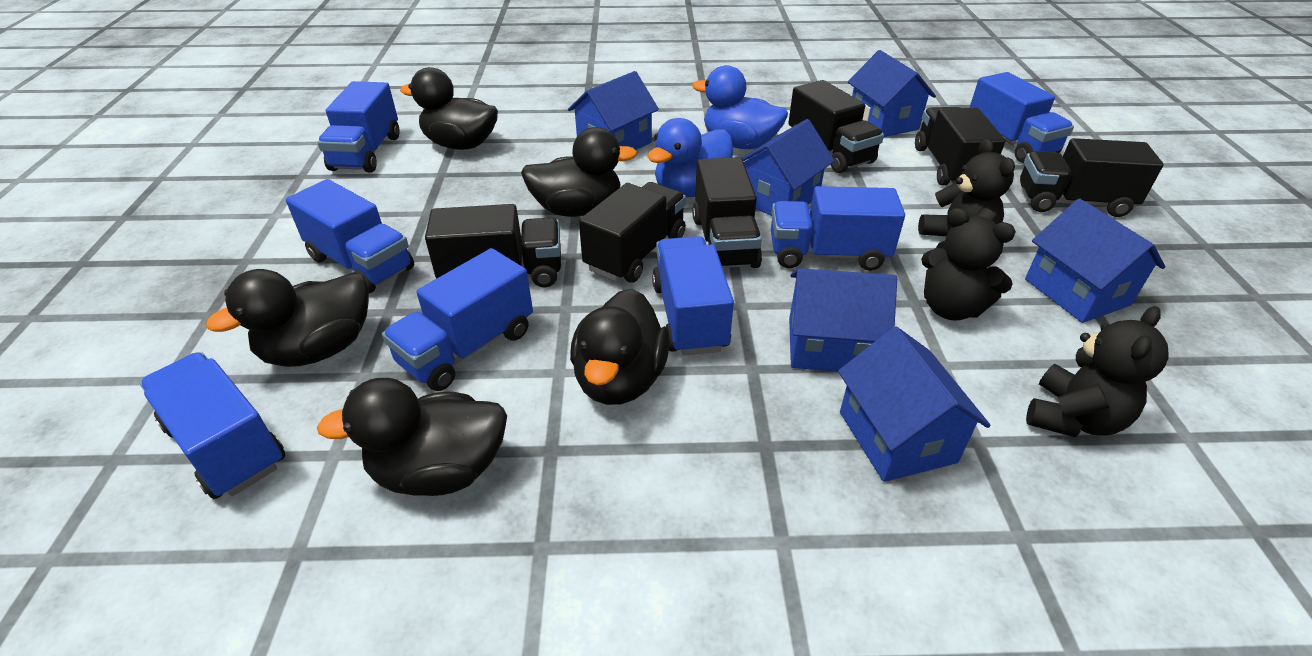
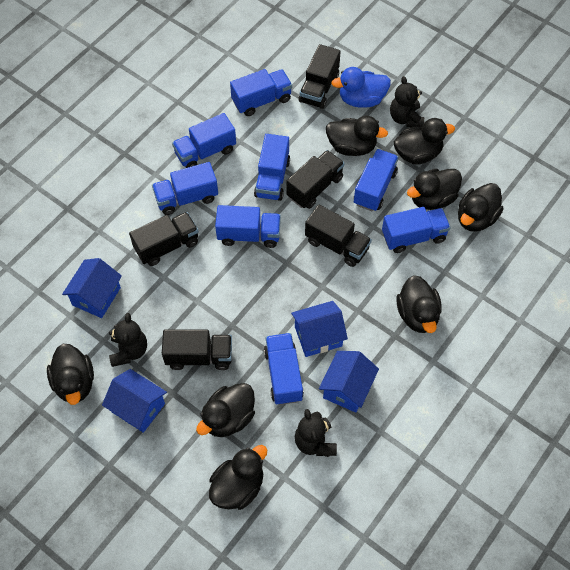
black duck: [206,269,369,367] [317,378,507,496] [400,67,498,150] [521,127,638,217] [570,288,670,405] = 5 -> [47,344,94,405] [196,383,255,437] [209,445,267,510] [326,116,388,156] [394,118,455,164] [397,275,442,333] [407,169,462,210] [458,183,504,232] = 8
black truck: [425,204,561,287] [579,182,686,283] [692,157,762,268] [788,80,884,173] [915,107,1005,185] [1020,138,1164,217] = 6 -> [129,212,199,266] [162,329,232,370] [286,150,345,209] [299,44,341,109] [305,205,372,267] = 5
blue duck: [647,118,733,197] [692,65,788,149] = 2 -> [331,67,391,108] = 1
blue house: [568,71,659,150] [742,119,835,216] [789,268,897,372] [838,327,991,482] [848,50,936,137] [1025,199,1165,323] = 6 -> [62,258,122,318] [102,369,167,433] [291,301,348,357] [319,351,379,413] = 4
blue truck: [140,352,285,499] [286,179,414,293] [317,81,400,173] [382,248,533,391] [652,236,734,355] [771,186,905,271] [969,72,1074,163] = 7 -> [152,162,218,215] [172,113,236,168] [215,205,281,248] [230,69,292,116] [254,134,290,201] [264,333,304,405] [354,149,399,211] [382,207,451,253] = 8

